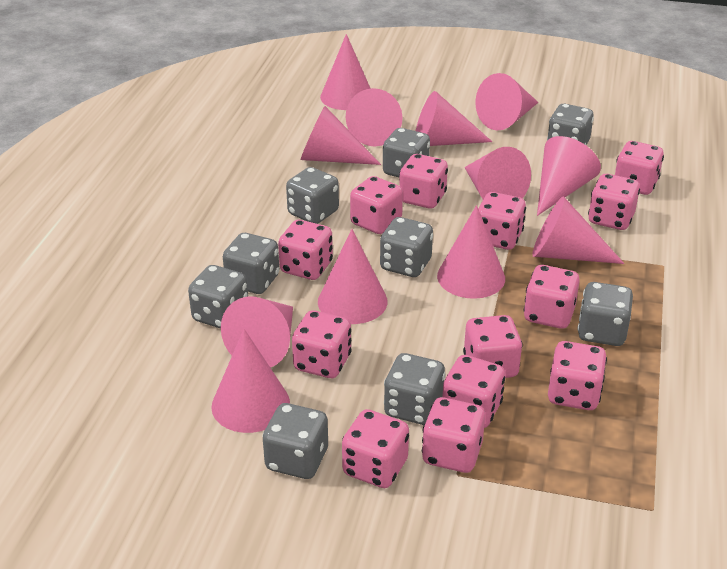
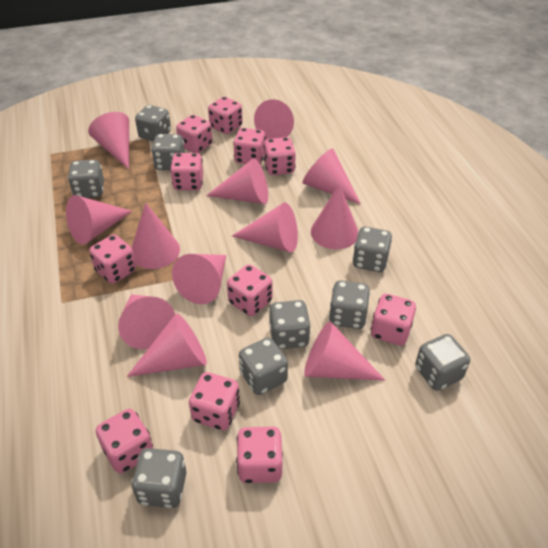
pink dice: [278,220,333,280] [292,310,352,378] [342,409,409,488] [350,176,403,234] [399,154,448,209] [422,397,485,473] [443,355,505,428] [463,315,523,378] [478,192,526,250] [524,265,580,329] [548,341,607,410] [588,174,640,230] [615,141,664,195] = 13 -> [89,234,136,284] [96,409,153,474] [170,153,203,190] [176,115,213,153] [189,372,240,430] [208,97,243,134] [227,264,272,316] [233,128,266,164] [236,427,283,483] [263,137,296,175] [371,294,416,346] = 11

